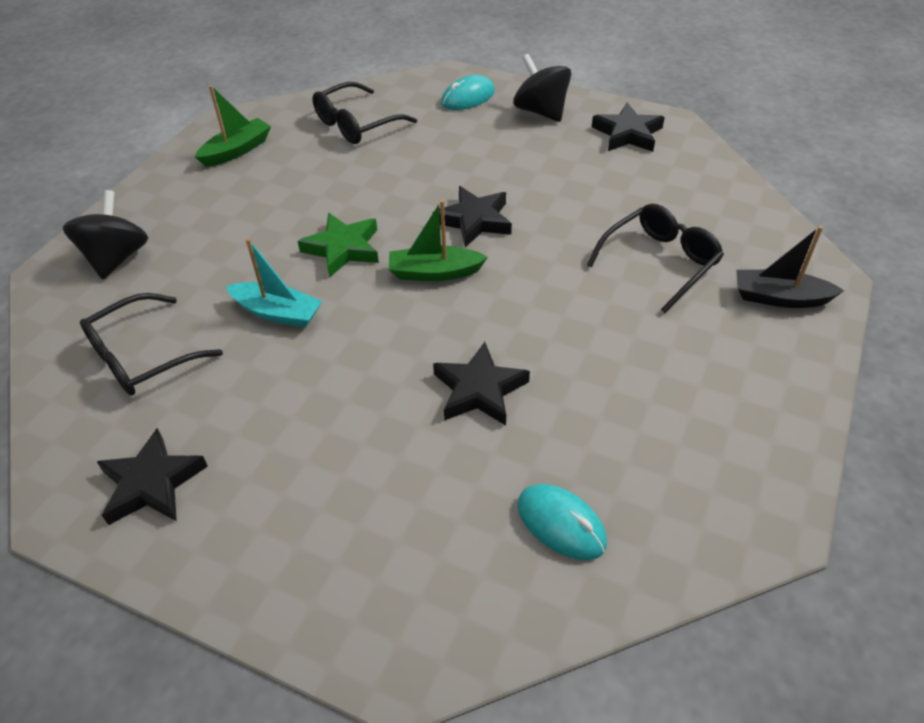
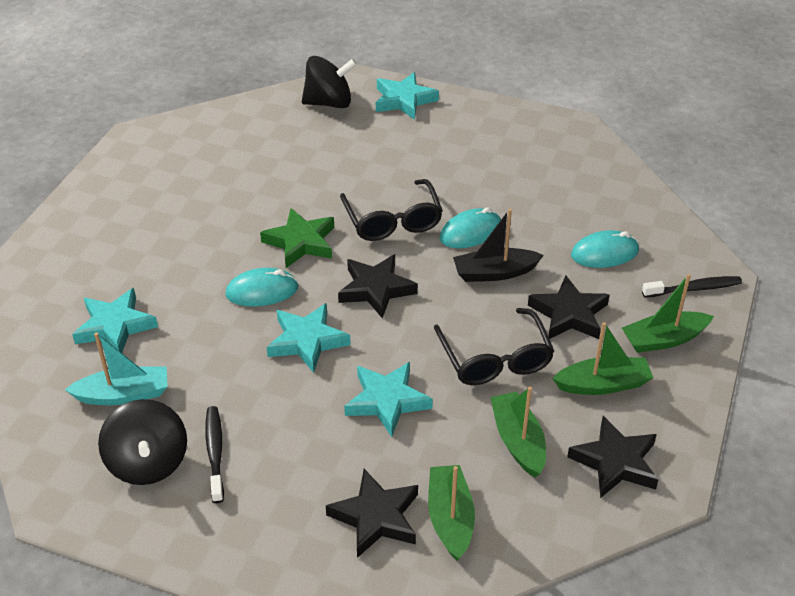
black glasses: [80,293,223,395] [312,82,417,144] [587,204,724,313] = 3 -> [340,179,443,241] [434,308,554,385] = 2
black toothbrush: none = 0 -> [205,406,224,503] [642,276,742,298] = 2
green boat: [195,85,271,167] [389,200,488,281] = 2 -> [428,465,475,561] [490,387,546,477] [552,322,653,395] [622,274,714,353] = 4
turquoise mouse: [441,75,495,110] [517,484,607,560] = 2 -> [225,268,299,307] [440,207,501,248] [571,230,639,268] = 3
turquoise star: none = 0 -> [72,288,158,353] [267,303,351,373] [344,362,433,437] [376,72,439,120] = 4

